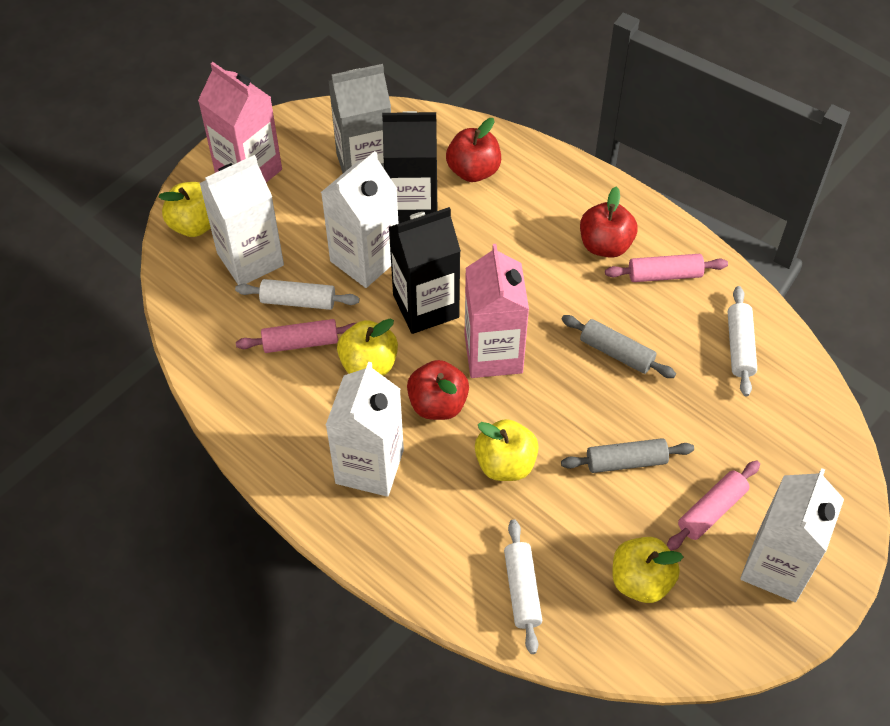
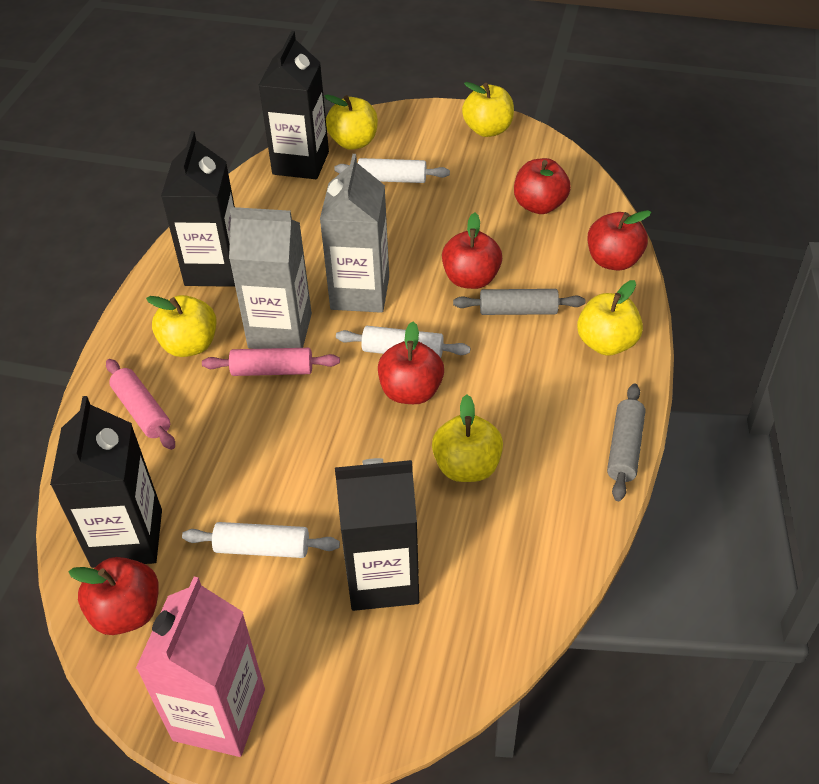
black carton: [382,111,437,223] [389,207,461,334] = 2 -> [50,396,162,568] [161,131,235,287] [258,31,329,179] [335,458,419,611] = 4
grey carton: [329,64,391,173] = 1 -> [229,207,312,349] [320,154,389,313] = 2
pink carton: [198,62,282,183] [465,244,529,378] = 2 -> [136,577,265,757] = 1
pink rolling pin: [236,319,356,353] [605,254,728,282] [667,460,760,551] = 3 -> [106,359,175,450] [202,348,340,376] = 2
red apple: [407,360,469,420] [446,118,501,182] [580,187,638,258] = 3 -> [69,557,159,635] [378,322,444,404] [442,213,502,289] [514,158,571,214] [588,210,652,270] = 5
white carton: [199,155,284,285] [321,151,399,288] [325,362,404,497] [740,468,844,602] = 4 -> none = 0
yellow apple: [159,182,211,237] [337,319,398,376] [475,419,539,481] [612,537,683,603] = 4 -> [146,295,217,357] [324,95,378,150] [432,394,503,482] [462,82,514,137] [577,280,643,356] = 5

